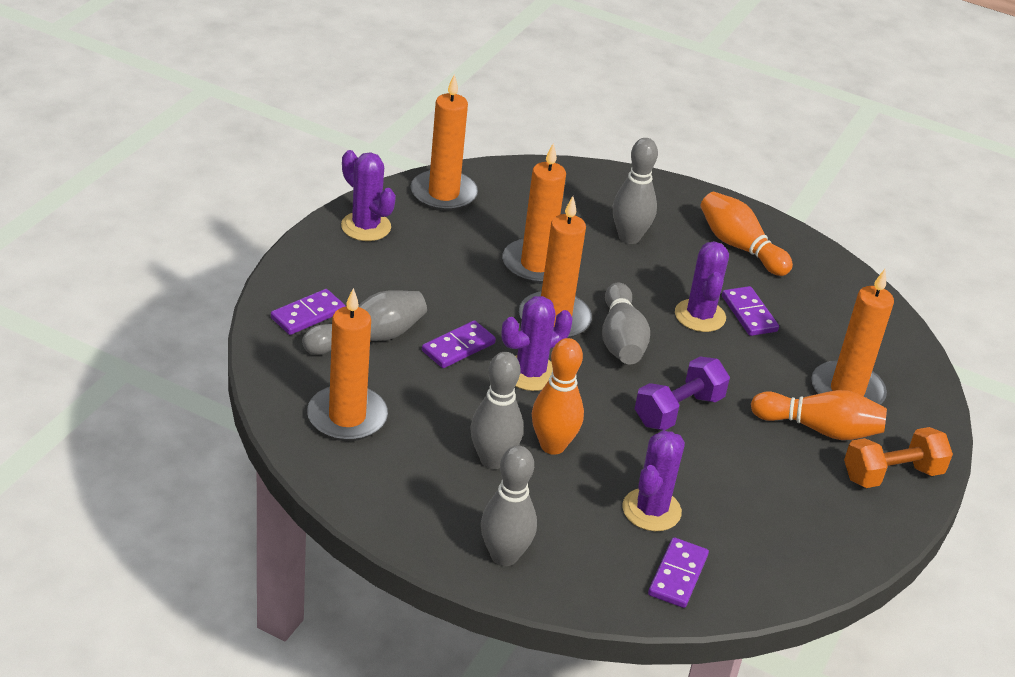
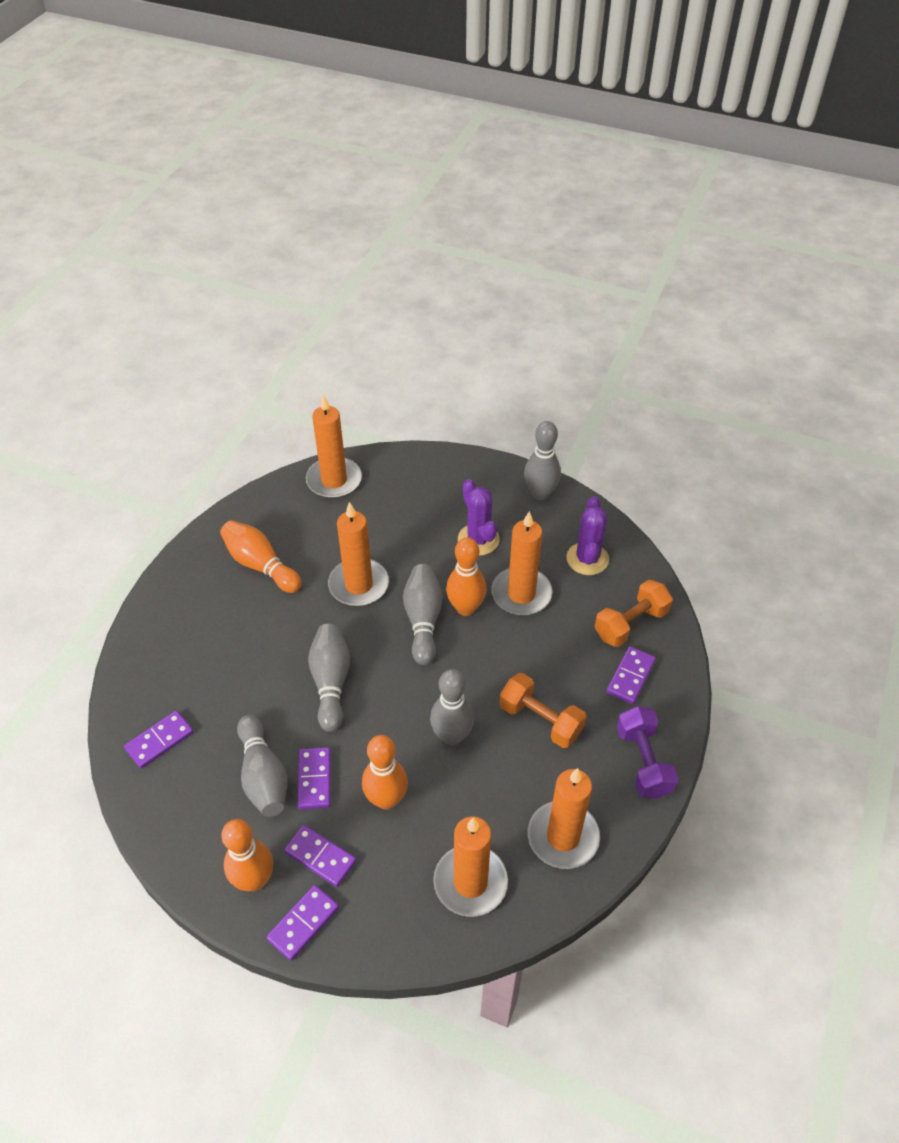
orange bowling pin: [532,338,584,455] [700,192,793,276] [751,390,887,440] = 3 -> [220,520,301,593] [221,819,273,891] [362,735,408,810] [446,537,487,616] = 4
orange dumbbell: [844,427,953,488] = 1 -> [499,673,587,748] [594,580,673,647] = 2
purple cactus: [341,150,396,241] [501,296,572,391] [622,430,685,531] [675,241,729,332] = 4 -> [458,479,500,556] [566,496,609,575] = 2
purple domino: [271,289,346,335] [422,320,496,368] [648,537,709,608] [722,286,779,336] = 4 -> [124,710,194,769] [266,885,339,961] [284,825,357,887] [298,747,331,810] [606,646,656,704] = 5

